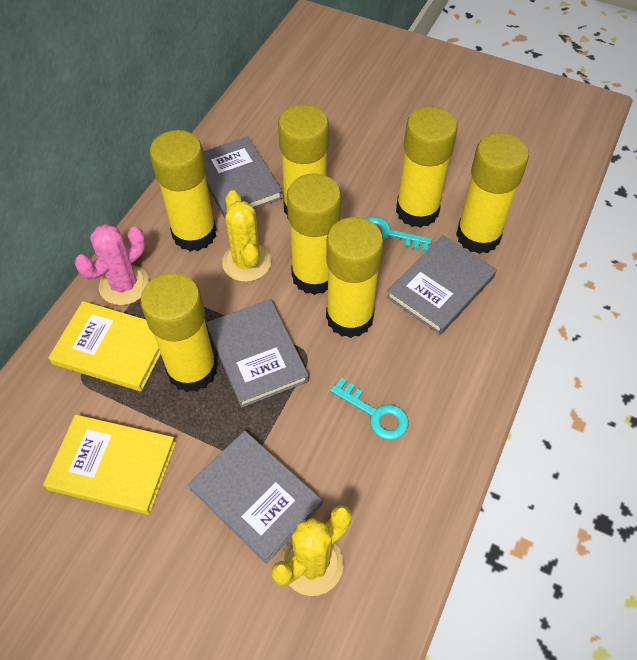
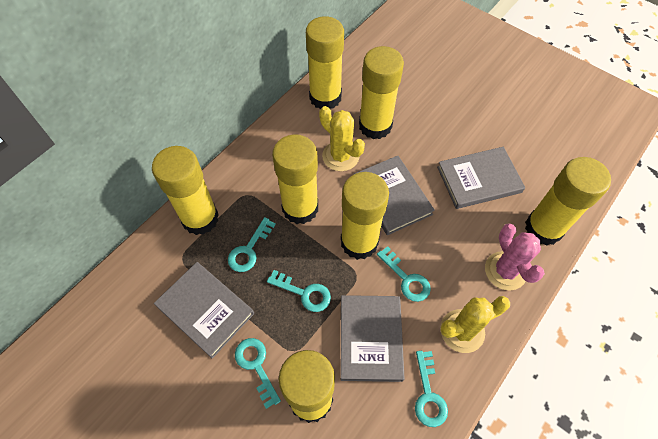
turquoise key: [330,378,409,440] [365,216,432,252] = 2 -> [228,217,276,272] [235,338,281,409] [267,270,331,312] [377,246,431,302] [415,351,448,427] = 5
yellow book: [43,415,176,515] [49,301,161,391] = 2 -> none = 0

